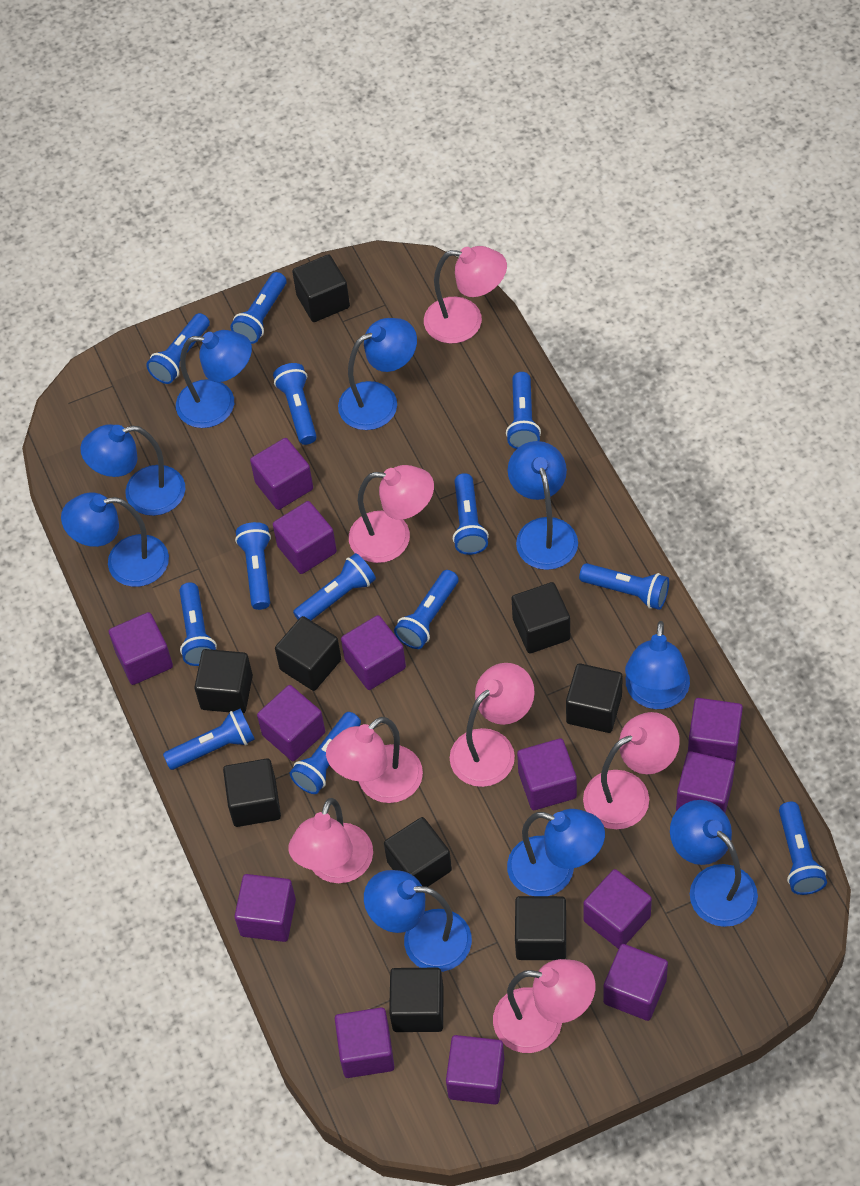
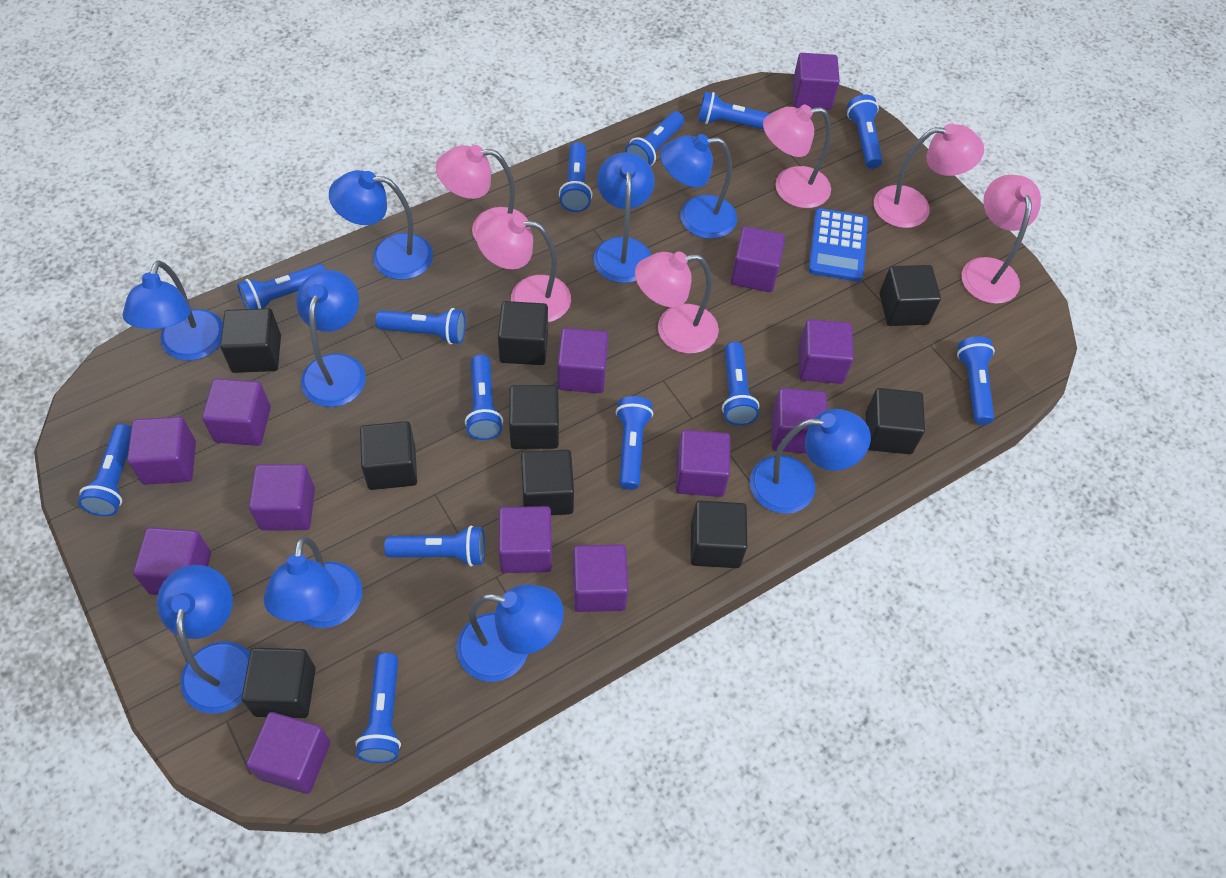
blue calculator: none = 0 -> [808,208,868,282] = 1
pink lamp: [289,798,373,883] [326,717,423,803] [349,465,434,563] [424,246,507,344] [450,663,535,787] [493,959,596,1053] [583,712,680,829] = 7 -> [436,145,531,241] [476,213,571,322] [635,252,719,354] [763,104,831,208] [874,123,984,228] [962,175,1041,304] = 6

